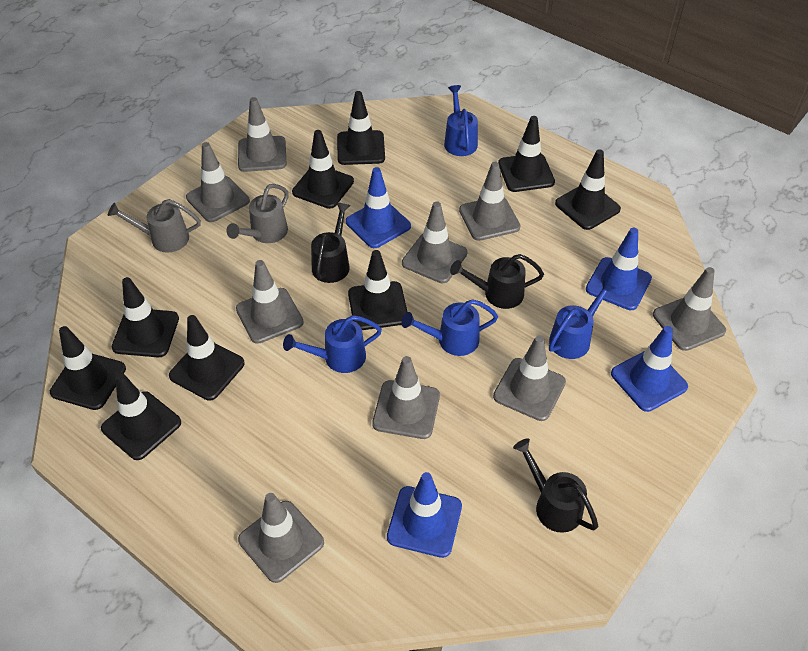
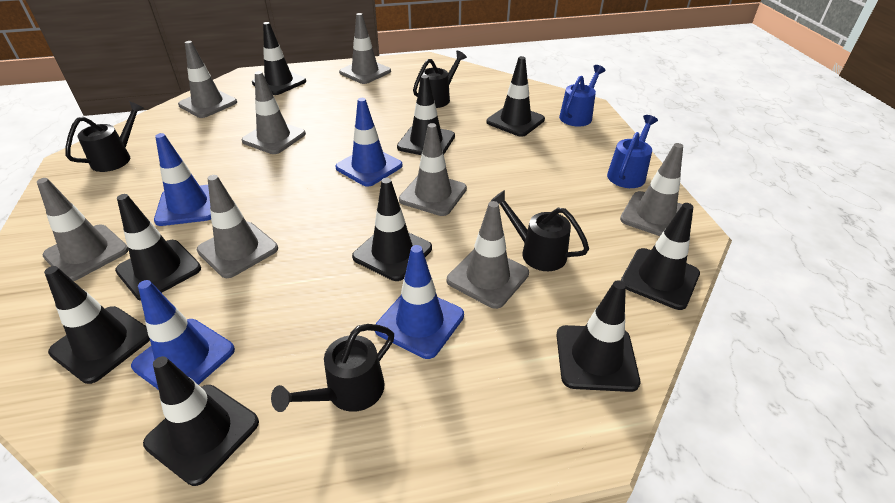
black watering can: [311,202,351,283] [450,254,544,309] [513,438,598,533] = 3 -> [65,101,144,172] [271,324,394,412] [413,51,467,108] [491,190,589,271] = 4
blue watering can: [283,315,382,373] [401,299,498,356] [444,85,478,156] [549,280,615,359] = 4 -> [559,65,606,127] [607,115,658,188] = 2
grey traffic cone: [186,142,250,222] [236,260,304,344] [238,97,286,172] [238,493,324,583] [372,356,440,439] [402,201,467,283] [459,162,520,241] [493,335,566,421] [653,267,726,351] = 9 -> [37,178,128,281] [178,41,237,118] [197,175,278,278] [242,71,306,154] [339,13,391,84] [399,123,467,216] [447,201,529,309] [620,143,683,236] = 8
grey watering can: [108,199,201,253] [226,184,289,243] = 2 -> none = 0

